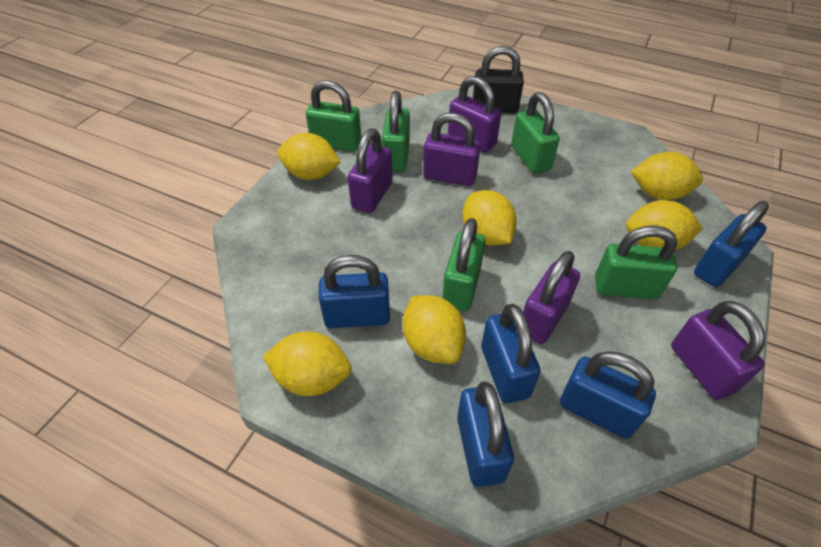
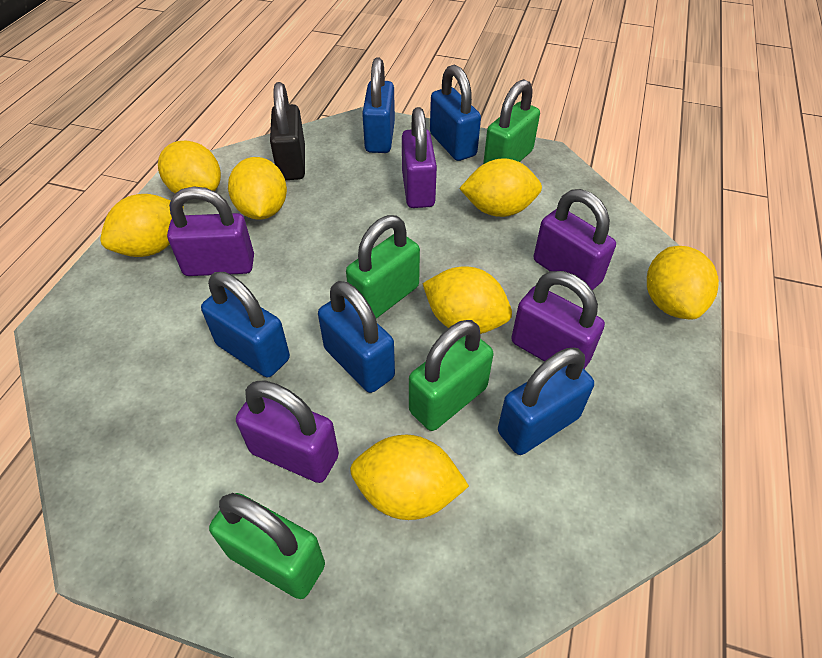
green padlock: [306,80,362,152] [382,91,410,172] [443,218,486,311] [511,92,560,174] [595,225,677,300] = 5 -> [209,493,325,599] [346,215,420,319] [409,320,494,431] [483,79,540,164] = 4
yellow lemon: [263,332,352,396] [278,133,341,180] [403,295,466,364] [462,190,517,246] [626,200,703,250] [630,152,703,200] = 6 -> [100,194,184,257] [158,141,221,193] [228,157,287,220] [350,435,469,520] [422,267,512,334] [459,158,542,217] [647,246,719,320] = 7

